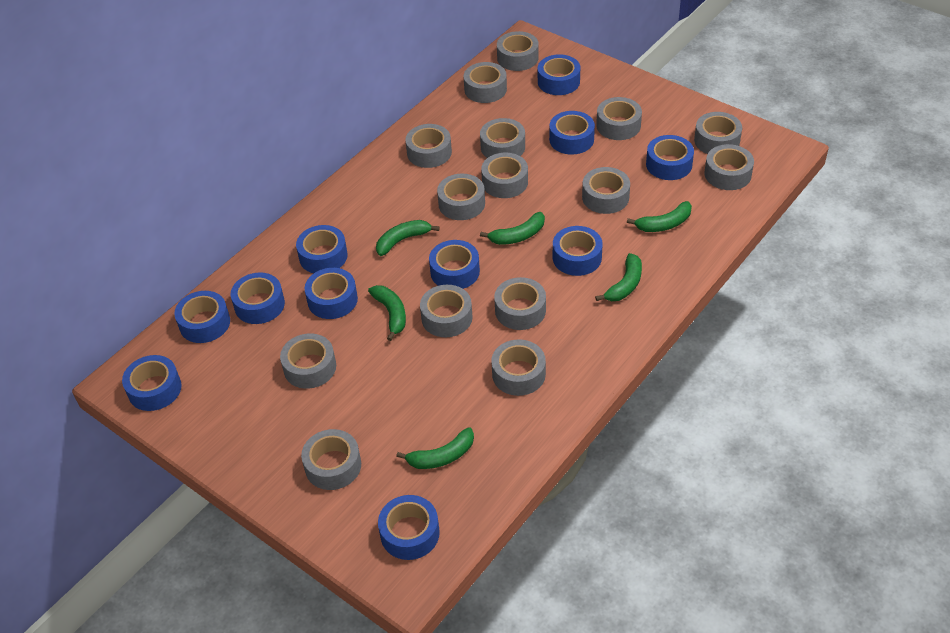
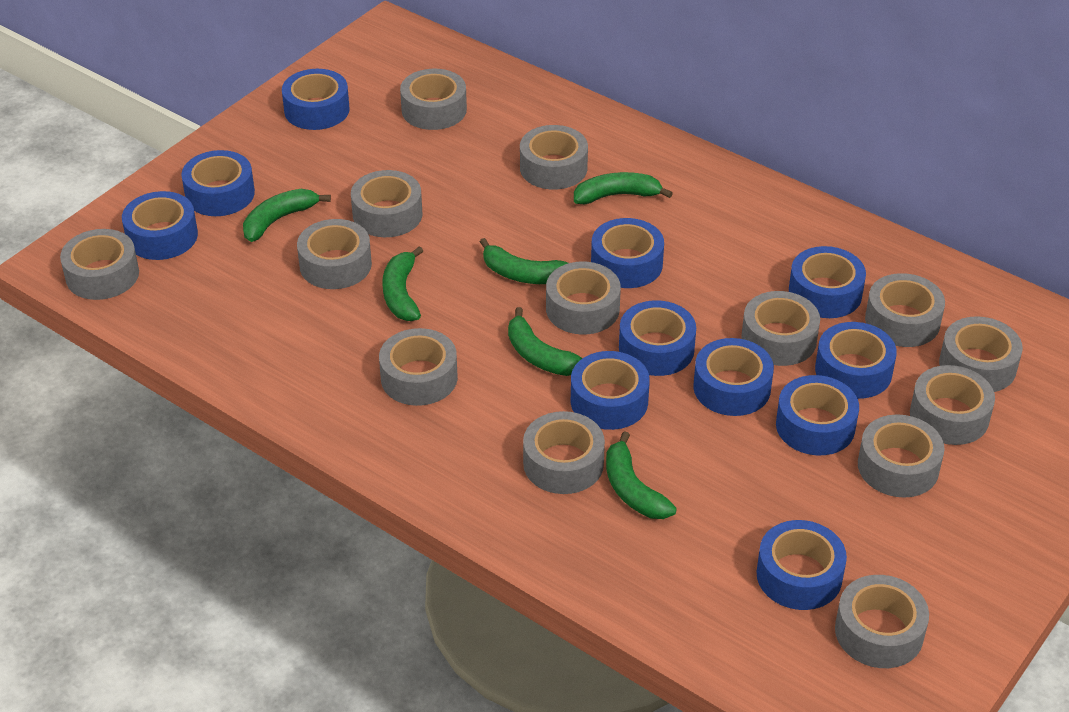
grey tape: [280,333,336,389] [301,429,361,490] [405,124,452,168] [420,285,473,337] [437,174,485,220] [464,62,507,103] [480,118,525,158] [481,153,528,198] [491,339,546,396] [494,277,546,330] [497,31,539,71] [582,167,630,214] [596,97,642,140] [694,112,742,154] [704,144,754,190] = 15 -> [60,229,139,300] [297,219,372,289] [351,170,422,237] [379,328,458,406] [400,69,467,130] [520,125,588,190] [523,411,605,494] [546,262,621,334] [741,291,820,366] [835,575,929,668] [858,415,945,498] [865,273,945,347] [910,365,995,445] [939,316,1023,392] = 14

